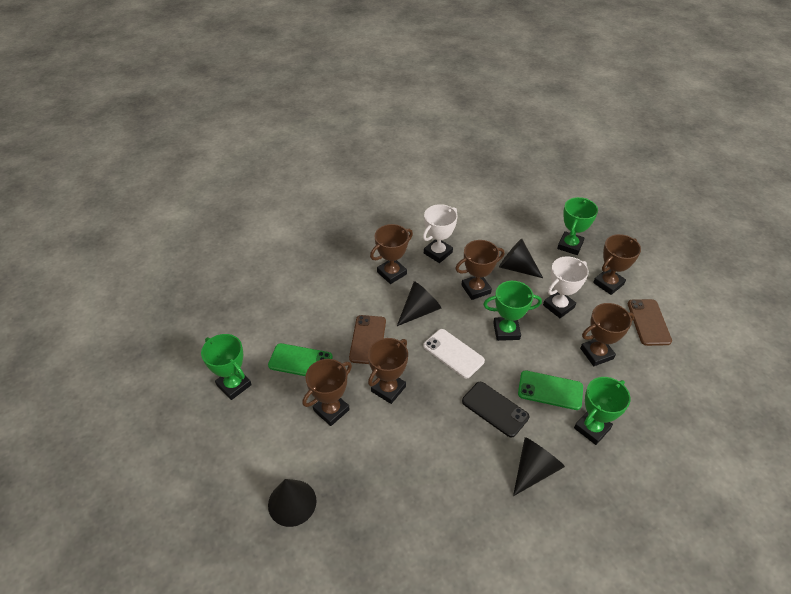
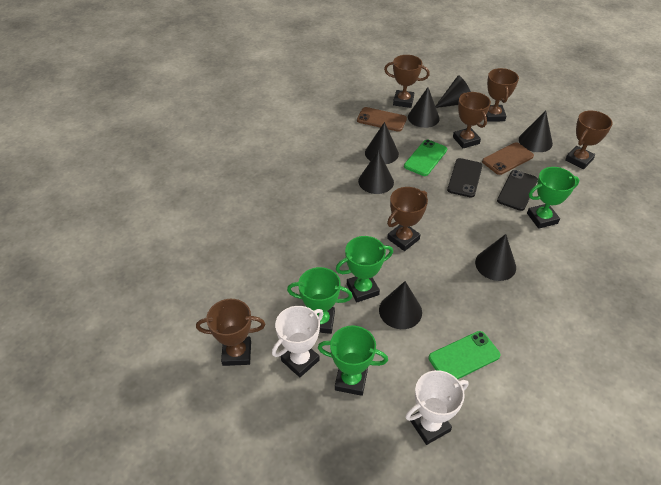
black cone: [268,479,317,527] [397,281,441,326] [499,239,543,278] [513,437,565,496] = 4 -> [358,150,394,194] [365,122,399,164] [379,281,422,329] [408,87,440,128] [435,75,471,108] [475,234,516,281] [519,110,553,152] = 7
black phone: [462,382,529,438] = 1 -> [447,158,483,198] [497,170,538,211] = 2
white phone: [423,329,485,379] = 1 -> none = 0

